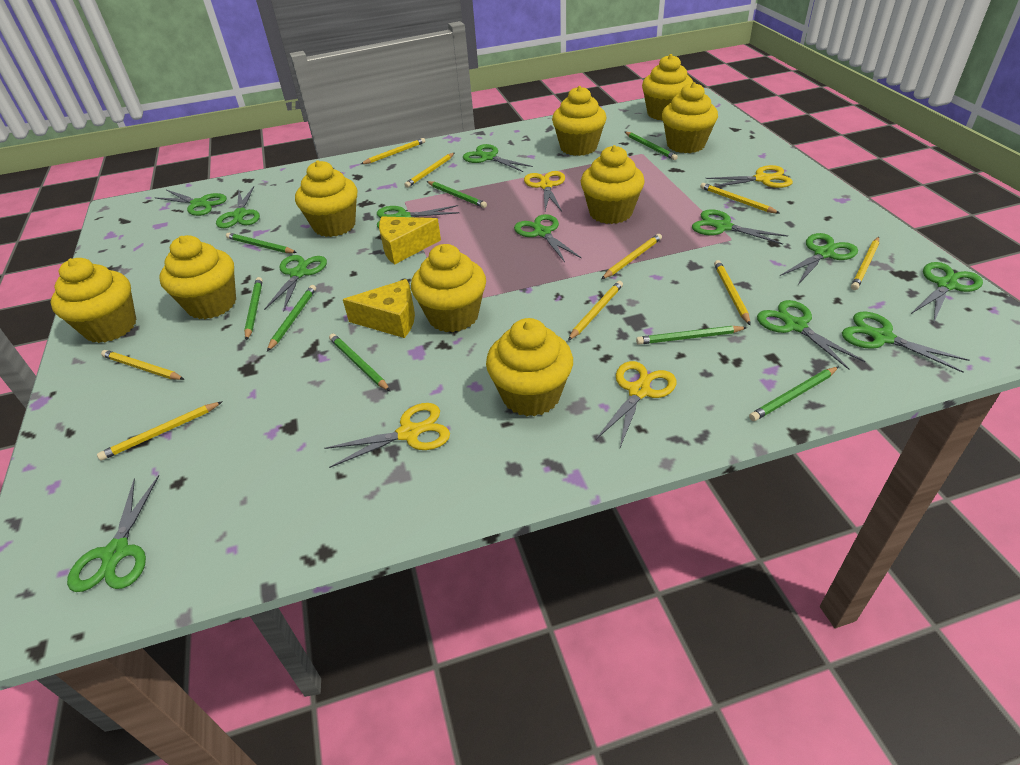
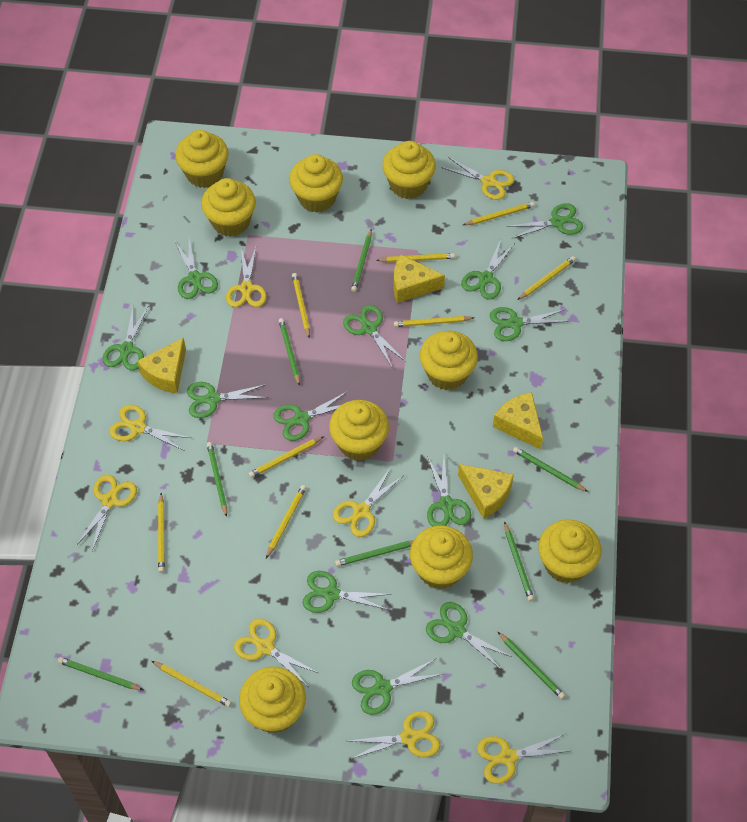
yellow cheese: [343,279,415,338] [379,216,441,265] = 2 -> [137,337,186,393] [394,255,445,303] [458,464,514,519] [493,392,543,449] = 4
yellow scissors: [325,403,450,468] [524,171,565,212] [596,361,676,447] [705,165,793,188] = 4 -> [76,475,137,551] [109,405,191,451] [226,247,267,307] [234,619,318,686] [333,467,403,537] [348,711,440,759] [441,157,514,200] [477,734,568,784] = 8

